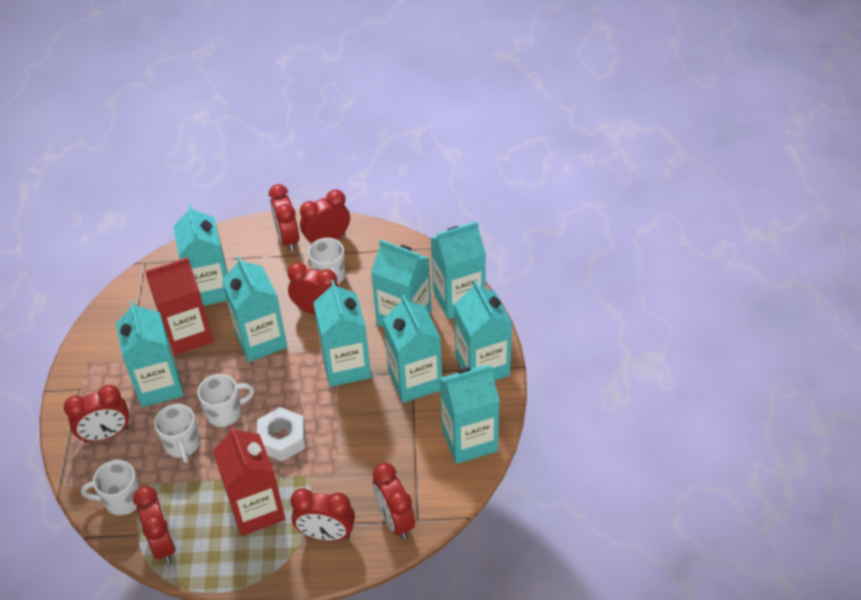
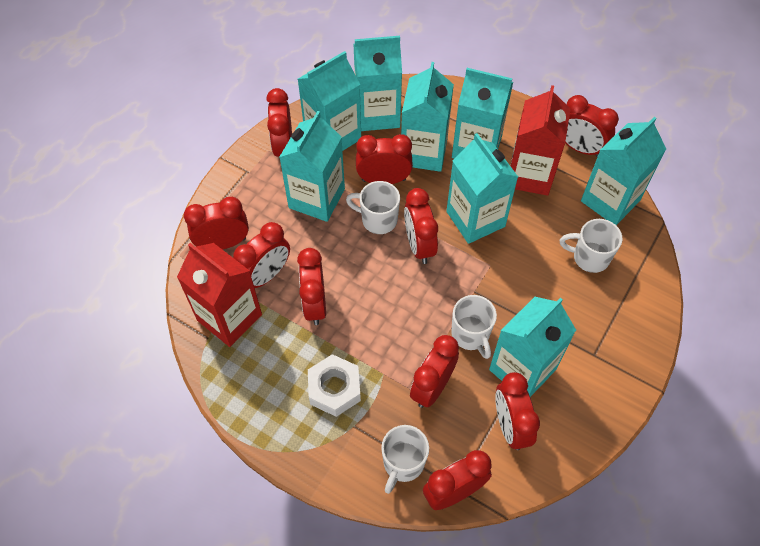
red clock: [64,385,129,443] [133,486,176,563] [269,184,299,252] [288,263,340,315] [291,489,355,541] [300,190,350,244] [373,463,415,539] = 7 -> [184,197,249,249] [233,222,290,288] [266,88,292,157] [297,248,326,325] [356,134,413,184] [404,188,438,264] [410,335,459,408] [423,450,492,510] [495,372,540,450] [565,95,619,157] = 10
turquoise carton: [116,300,184,407] [173,204,228,306] [222,256,287,362] [313,280,371,387] [371,239,431,328] [383,295,442,403] [431,221,486,319] [440,365,500,464] [454,280,512,381] = 9 -> [280,111,345,222] [298,51,361,151] [353,36,402,131] [401,62,454,172] [446,133,518,244] [452,68,513,159] [489,297,576,397] [581,117,666,225] = 8

